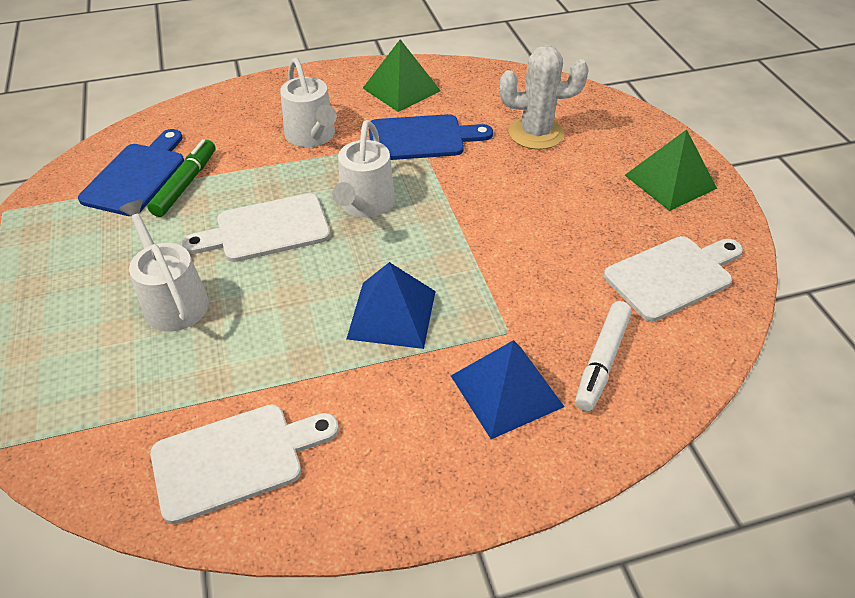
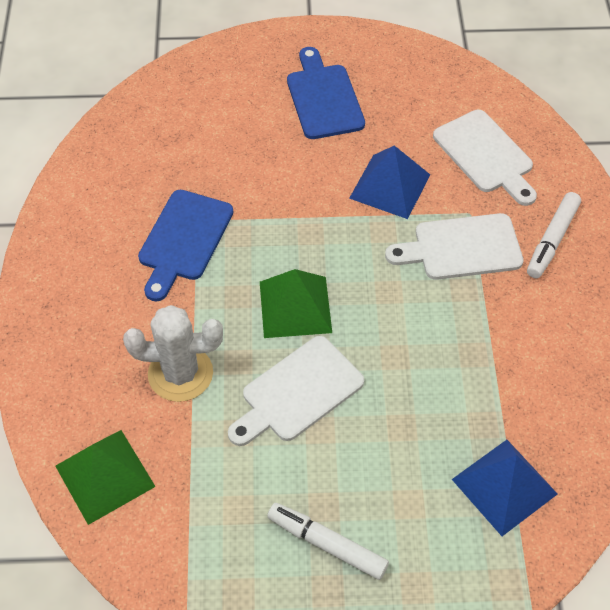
green marker: [148,139,215,217] = 1 -> none = 0
white marker: [575,301,632,411] = 1 -> [267,503,389,580] [527,192,581,278] = 2
white watering can: [119,200,209,331] [280,58,337,147] [332,120,395,217] = 3 -> none = 0

